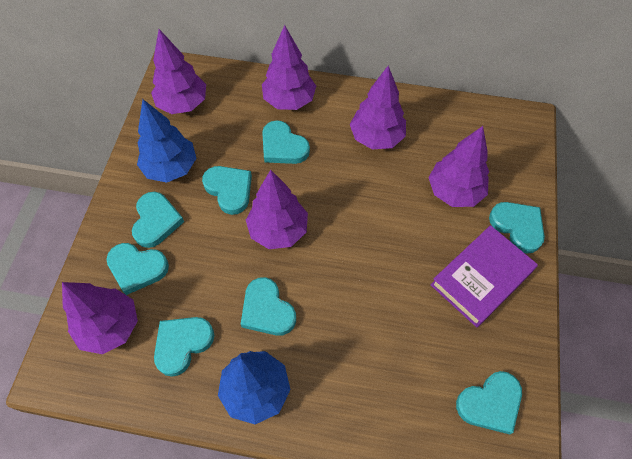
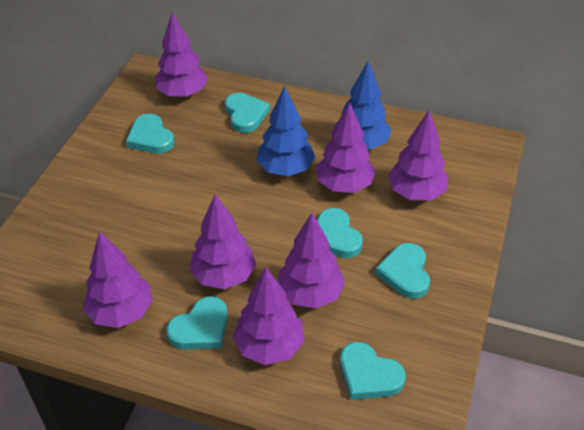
purple book: [431,225,538,327] = 1 -> none = 0
purple tree: [62,282,138,354] [151,29,206,114] [246,170,308,249] [262,25,316,110] [350,66,406,150] [428,126,489,207] = 6 -> [83,231,153,328] [155,12,208,98] [189,194,256,289] [233,267,304,365] [278,213,345,309] [316,102,376,193] [388,110,448,200] = 7
turquoise heart: [106,243,169,295] [132,192,184,248] [154,317,215,377] [202,166,252,215] [241,277,296,336] [262,120,310,164] [456,371,522,434] [489,202,545,254] = 8 -> [126,114,175,154] [167,296,228,349] [225,93,270,133] [317,208,363,258] [340,342,406,400] [375,243,430,299] = 6

